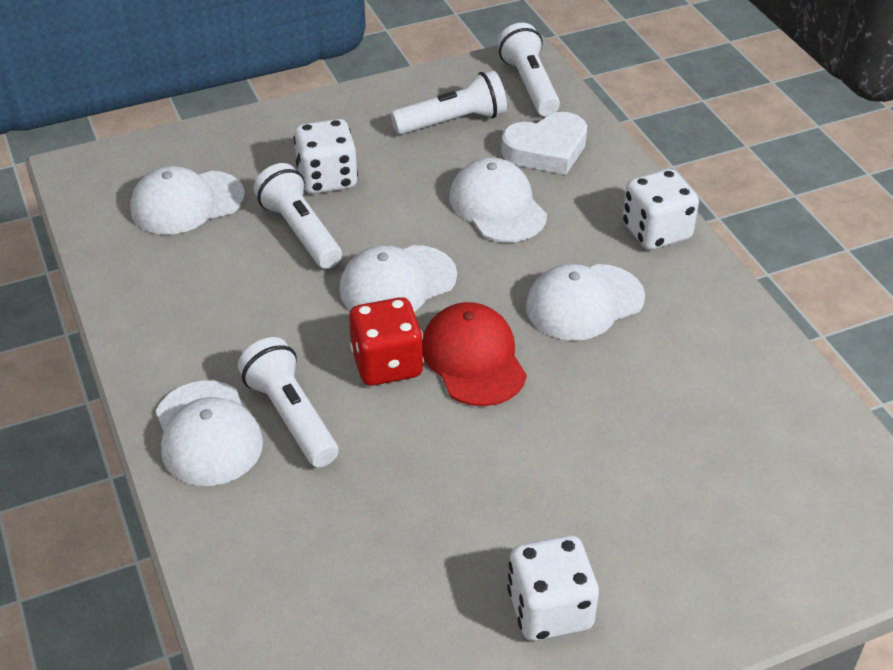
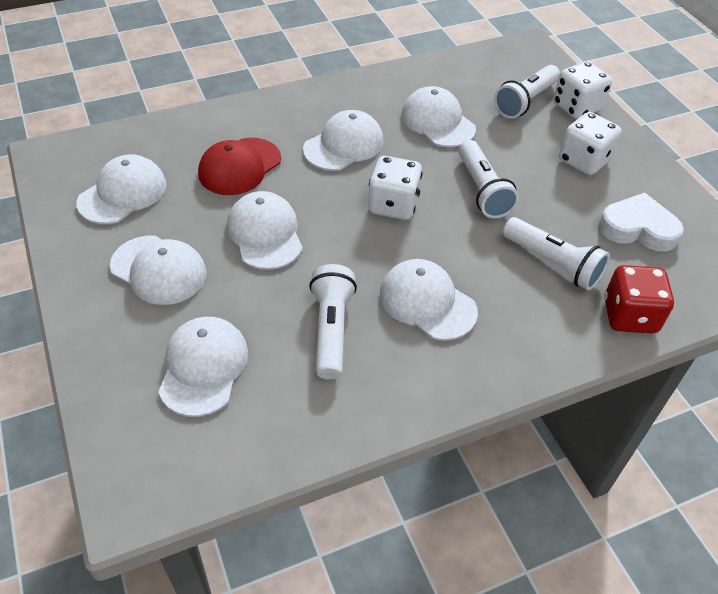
white cap: [130,166,245,234] [156,381,263,486] [339,245,457,311] [449,158,547,242] [526,264,645,341] = 5 -> [77,154,167,224] [110,235,207,305] [158,317,248,417] [227,191,303,270] [303,110,384,171] [380,259,478,341] [401,86,476,147] = 7

